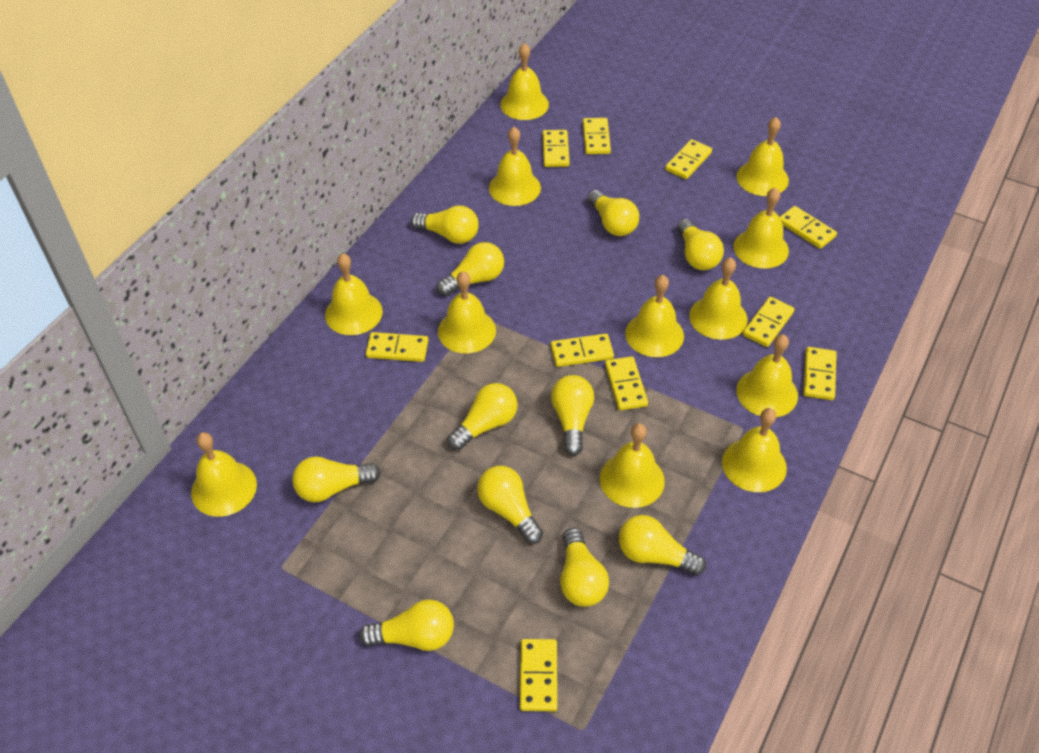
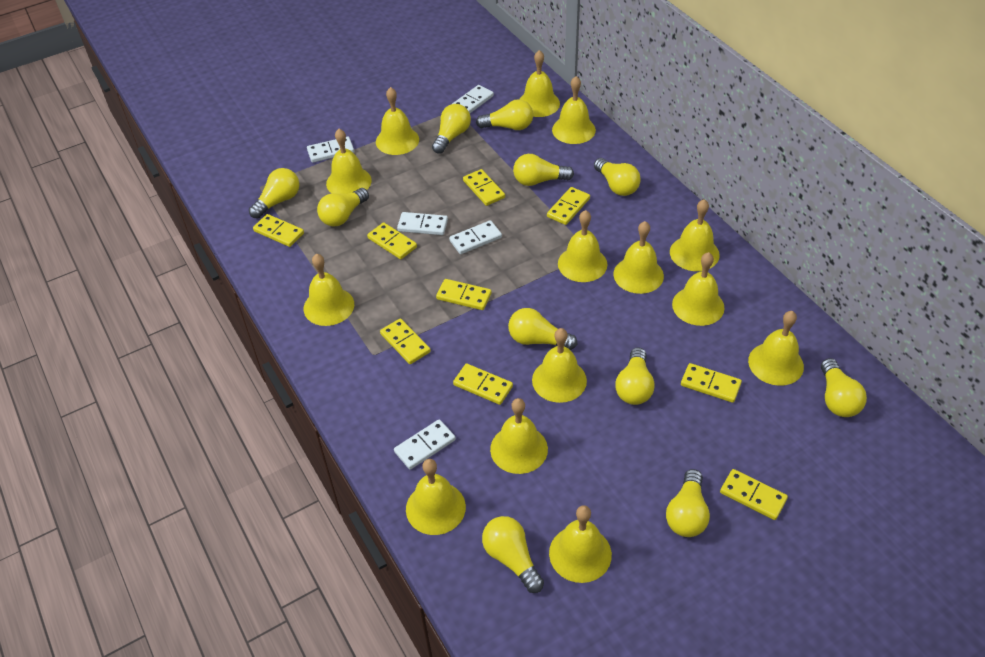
white domino: none = 0 -> [307,137,354,163] [394,419,456,470] [397,212,448,235] [449,220,502,254] [452,85,494,113] = 5
yellow bell: [191,432,257,517] [325,253,383,335] [438,271,496,353] [489,127,541,206] [500,43,549,120] [600,423,665,508] [625,275,684,357] [689,257,747,340] [722,408,787,492] [733,187,789,268] [736,334,798,417] [737,117,789,196] = 12 -> [304,254,354,326] [326,129,372,194] [376,87,419,155] [406,459,466,535] [490,398,548,474] [520,50,560,117] [532,328,587,403] [549,505,612,583] [552,76,596,144] [558,210,607,282] [613,221,664,294] [670,199,720,271] [672,252,725,326] [748,311,804,386] = 14
yellow domino: [366,332,428,362] [520,639,557,711] [542,130,570,167] [551,334,614,367] [583,118,611,154] [605,356,648,410] [665,139,712,179] [743,297,795,347] [780,206,837,249] [803,347,837,400] = 10 -> [253,214,304,247] [367,222,417,259] [380,318,431,364] [436,279,492,310] [453,363,513,405] [463,169,505,206] [547,187,590,225] [681,363,742,403] [720,469,788,520] = 9

